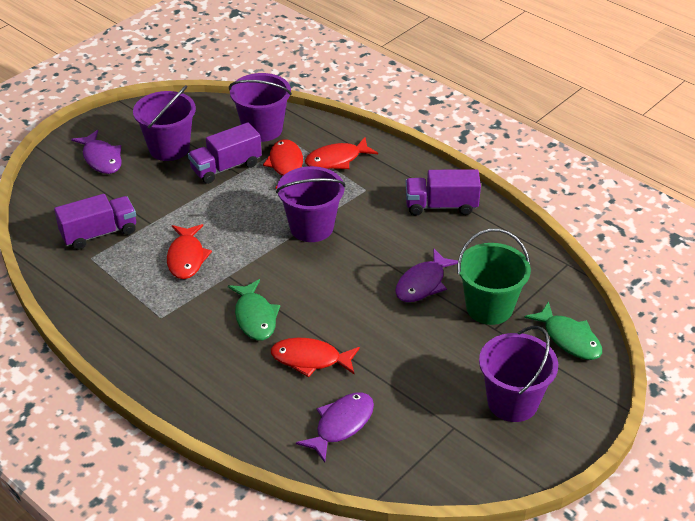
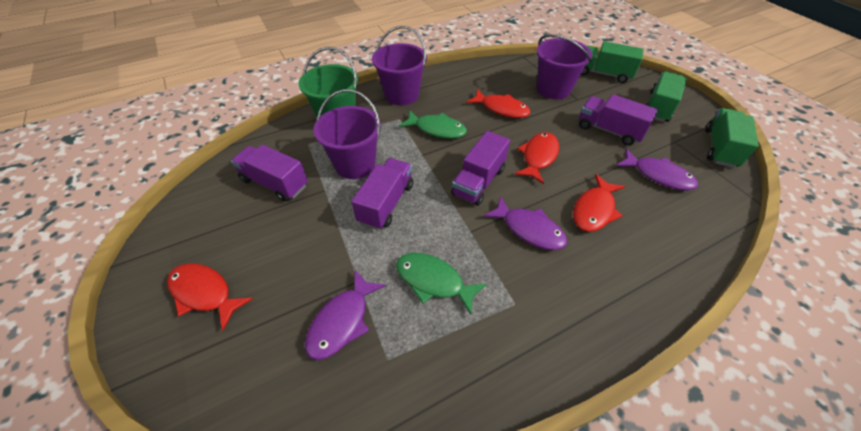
green truck: none = 0 -> [581,41,644,83] [647,71,687,122] [705,108,759,168] = 3
purple bucket: [133,85,196,161] [229,73,292,142] [276,166,346,242] [479,326,558,422] = 4 -> [313,89,381,179] [372,26,427,105] [537,34,592,100] = 3
purple truck: [54,194,136,250] [188,122,262,184] [406,169,481,216] = 3 -> [231,145,308,201] [352,158,413,230] [451,131,510,206] [579,94,658,145] = 4

